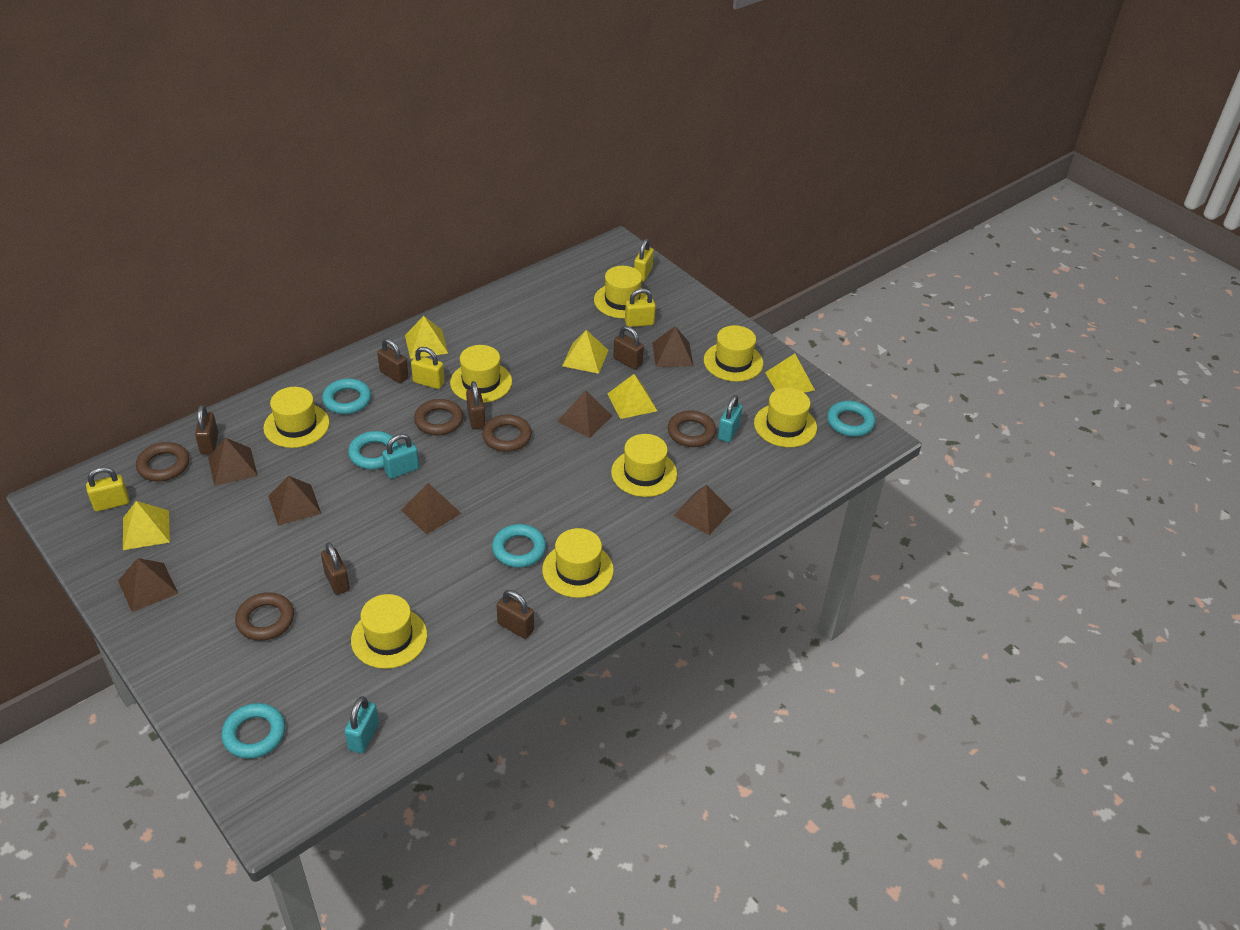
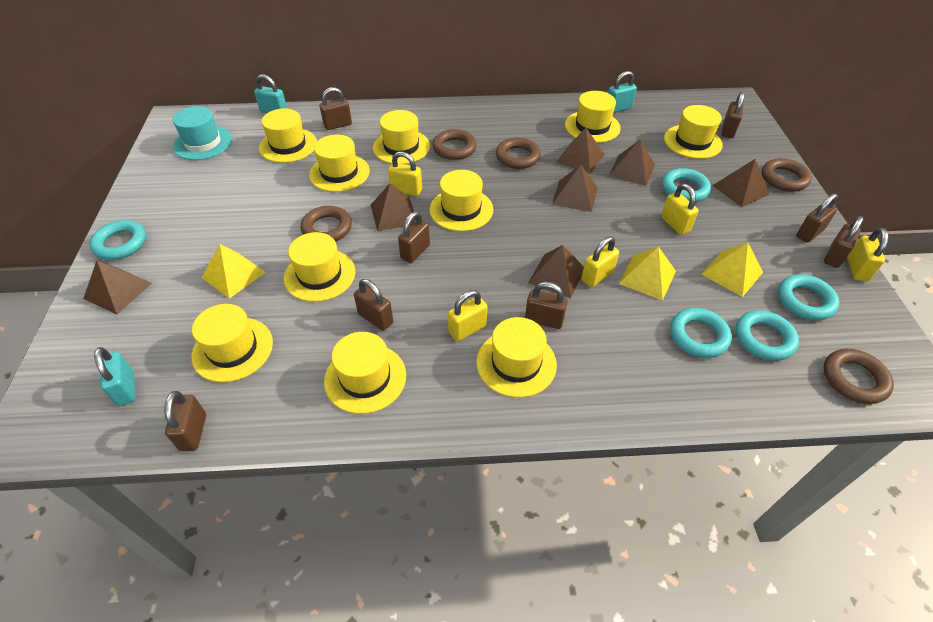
brown padlock: [195,405,218,454] [321,542,350,595] [377,338,408,383] [466,381,485,429] [497,590,534,639] [613,326,644,370] = 6 -> [165,391,206,451] [320,87,352,130] [354,279,393,331] [398,211,430,263] [525,282,568,329] [722,92,745,138] [796,193,838,243] [824,216,864,268] = 8
turquoise hat: none = 0 -> [173,106,232,160] = 1
yellow hat: [263,387,330,448] [351,594,427,669] [450,345,512,403] [542,528,614,598] [594,266,647,318] [611,434,677,497] [704,325,763,382] [754,388,817,447] = 8 -> [192,304,273,383] [259,108,317,163] [284,232,355,302] [309,135,370,192] [324,332,406,414] [373,110,430,164] [429,170,493,232] [476,317,557,398] [565,91,621,143] [664,105,723,159] = 10
yellow padlock: [86,467,129,512] [411,347,445,389] [625,288,656,327] [634,239,654,282] = 4 -> [388,152,422,196] [448,290,488,341] [581,237,619,287] [661,184,699,235] [847,228,889,282] = 5
yellow pyramid: [123,501,170,550] [405,316,448,359] [562,330,609,374] [607,374,657,419] [765,353,815,393] = 5 -> [201,244,266,299] [619,246,676,301] [701,242,763,297] = 3

